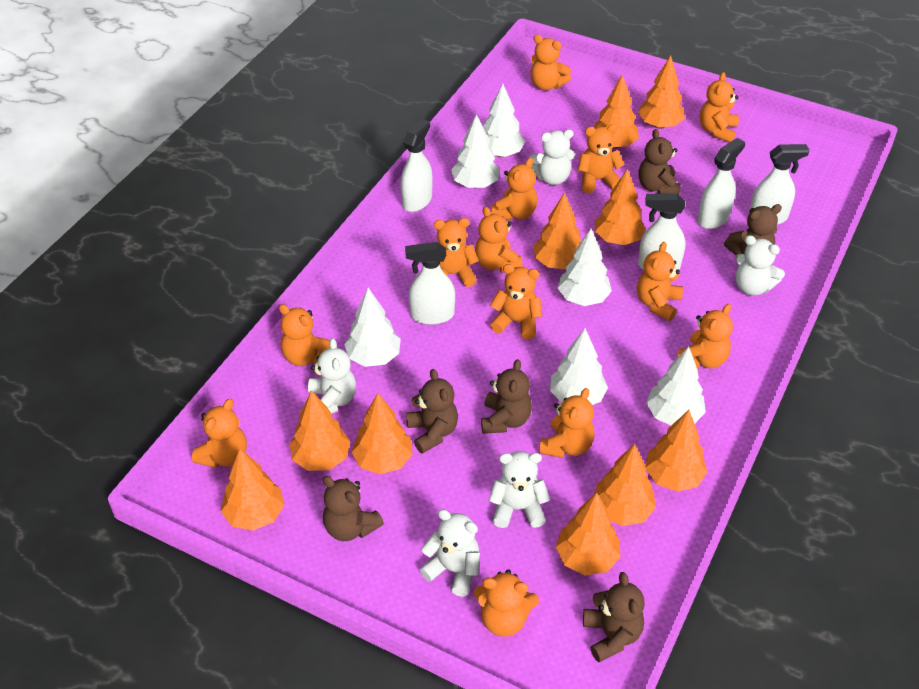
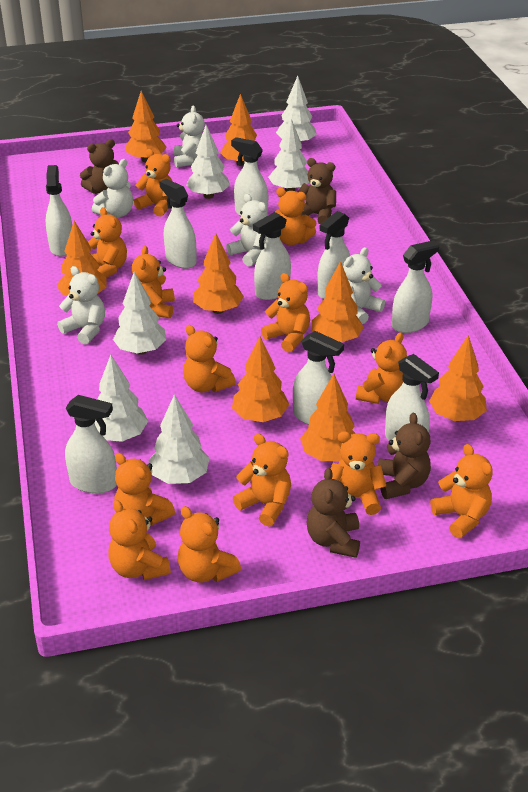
brown teddy bear: [323,476,384,541] [406,369,458,454] [481,359,532,434] [583,572,645,662] [638,129,680,195] [724,204,782,255] = 6 -> [80,139,119,194] [298,158,336,224] [306,468,360,558] [378,413,431,499] = 4
orange tree: [221,449,285,531] [290,390,351,471] [351,393,412,474] [534,192,581,269] [556,493,621,575] [594,74,639,148] [594,444,656,526] [595,169,646,245] [638,55,685,129] [645,410,707,492] = 10 -> [57,221,106,296] [125,91,167,162] [193,233,244,314] [220,94,257,166] [232,336,289,422] [300,374,355,461] [312,261,364,342] [429,335,487,421] = 8
white spray bottle: [400,119,433,212] [405,242,455,325] [638,193,686,270] [698,138,745,229] [749,144,809,225] = 5 -> [46,165,72,256] [65,395,117,493] [159,179,196,269] [231,137,268,216] [253,212,291,300] [293,331,344,425] [317,211,350,299] [385,354,439,441] [392,240,440,333] = 9

